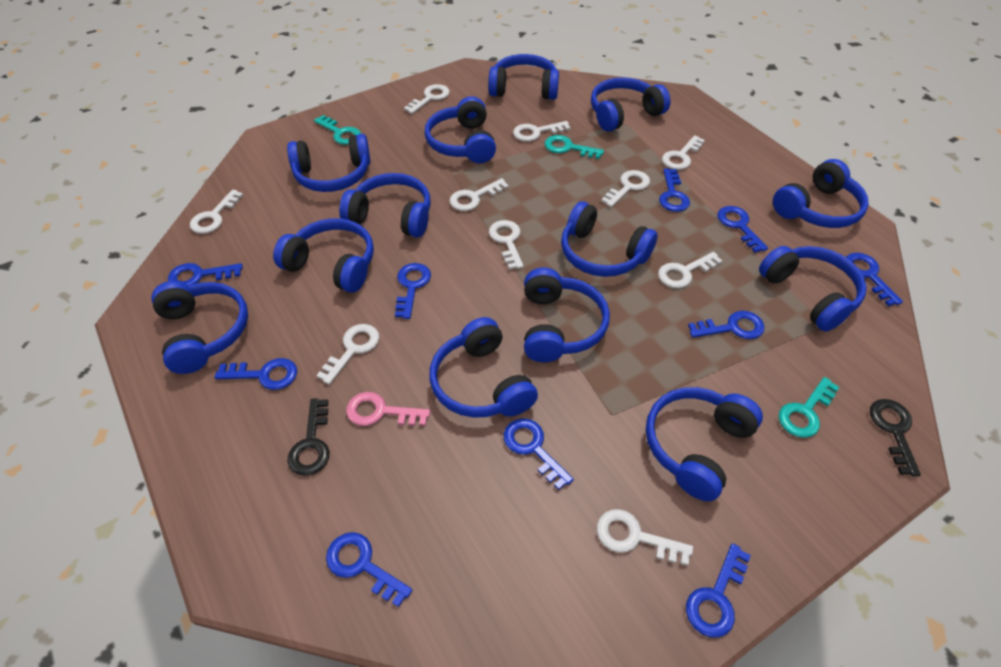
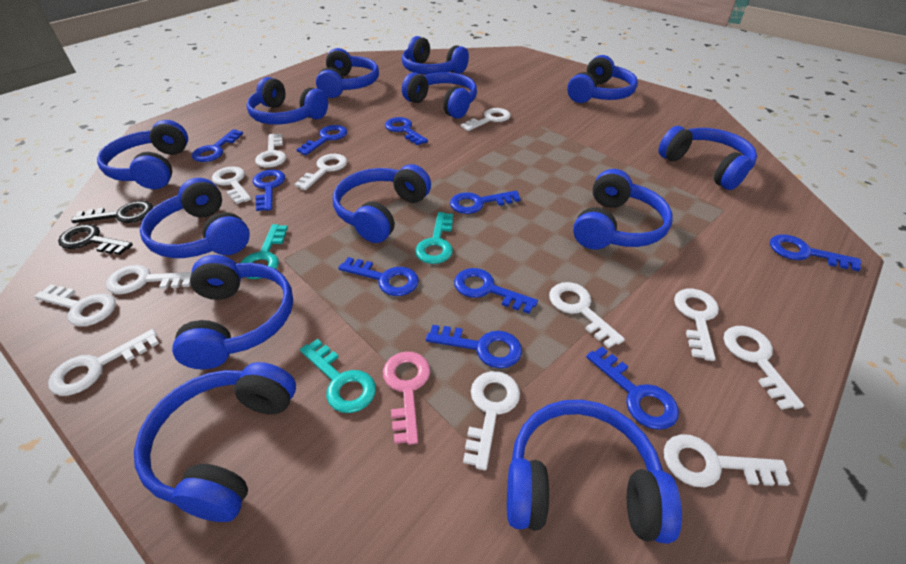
white key: [190,189,243,234] [316,324,380,385] [404,84,450,114] [449,178,509,211] [489,220,524,270] [513,121,570,141] [597,509,693,566] [601,170,650,207] [658,252,722,288] [662,135,705,170] = 10 -> [34,285,116,326] [48,329,159,396] [106,265,192,294] [212,166,251,204] [255,133,286,168] [294,154,347,190] [461,108,511,131] [463,371,520,470] [549,282,625,348] [664,434,790,487] [674,289,719,361] [723,326,804,410] = 12

